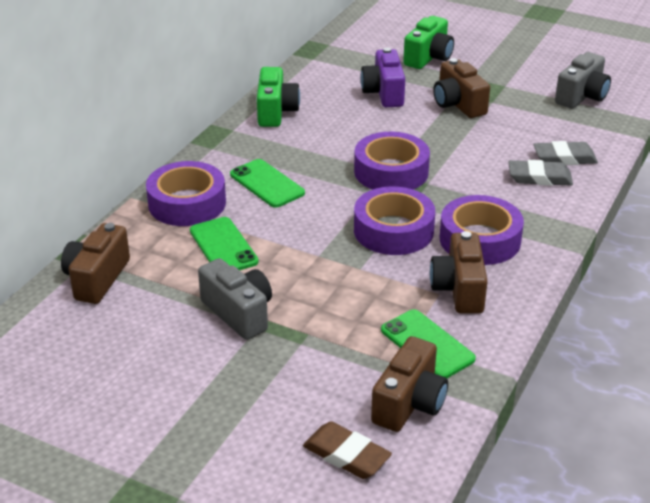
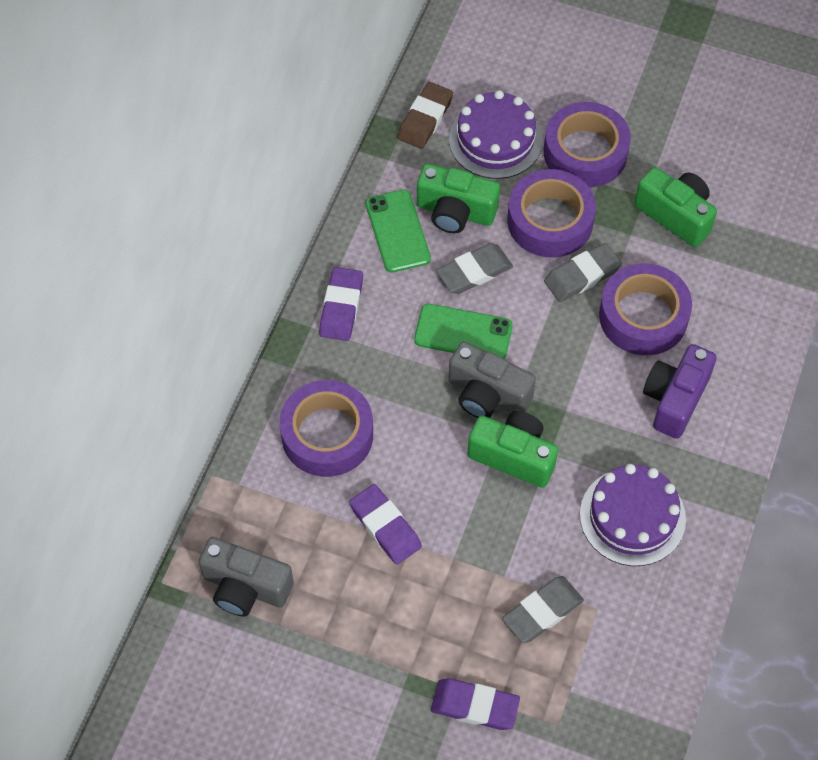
brown camera: [61,223,130,304] [371,336,448,432] [430,231,488,314] [433,58,490,118] = 4 -> none = 0
green camera: [257,67,300,127] [403,16,454,69] = 2 -> [417,164,500,233] [467,411,558,488] [634,167,717,247] = 3
green phone: [190,217,259,270] [230,159,305,208] [381,309,476,378] = 3 -> [366,190,431,272] [414,304,513,359] = 2
grey eraser: [508,160,573,186] [533,141,598,165] = 2 -> [436,243,513,294] [502,576,584,643] [544,243,622,302] = 3
purple cake: none = 0 -> [449,90,543,179] [580,464,686,566] = 2
purple eraser: none = 0 -> [319,267,363,341] [349,484,422,565] [431,678,520,730] = 3

